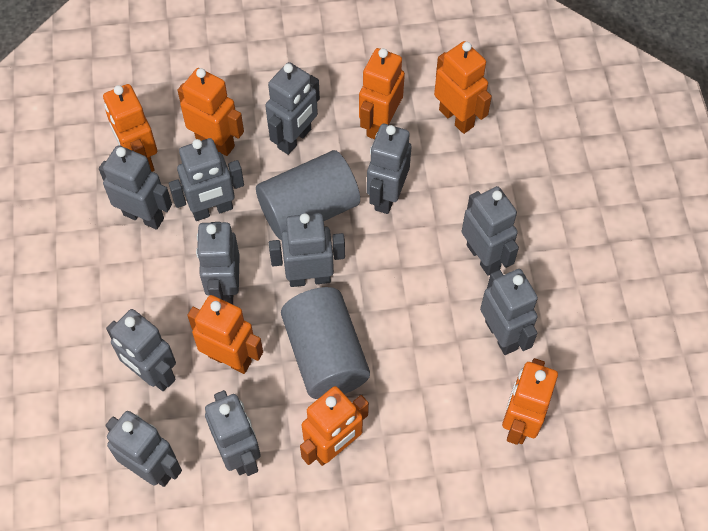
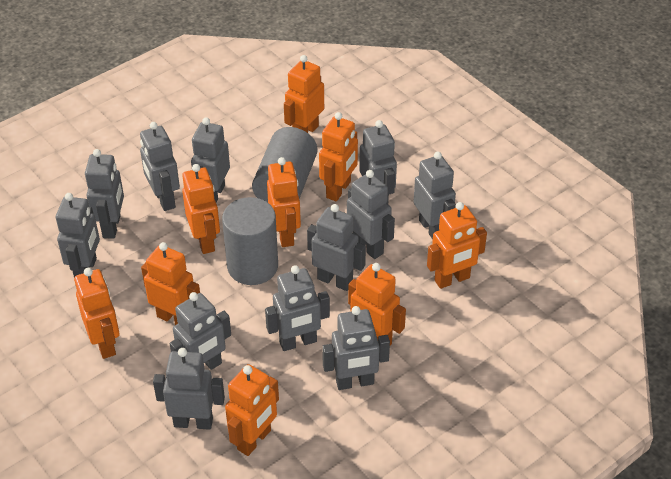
grey robot: [99,145,172,230] [105,411,182,487] [106,309,176,391] [169,138,244,221] [196,222,240,304] [205,390,261,476] [265,62,320,155] [269,213,345,287] [367,124,412,214] [462,186,519,276] [480,269,538,355] = 11 -> [56,193,100,277] [85,149,124,239] [140,122,180,211] [153,348,225,430] [170,292,231,370] [191,117,230,202] [265,265,330,351] [307,204,366,291] [322,306,390,390] [347,170,395,259] [359,120,397,204] [414,151,456,239] = 12
orange robot: [103,84,157,172] [177,68,244,156] [187,295,263,374] [300,386,369,466] [359,48,405,139] [434,41,492,134] [502,358,558,445] = 7 -> [74,268,120,359] [141,242,200,325] [182,164,220,254] [225,364,279,456] [267,157,301,247] [284,55,324,133] [319,112,358,201] [348,263,406,345] [427,202,487,289] = 9

